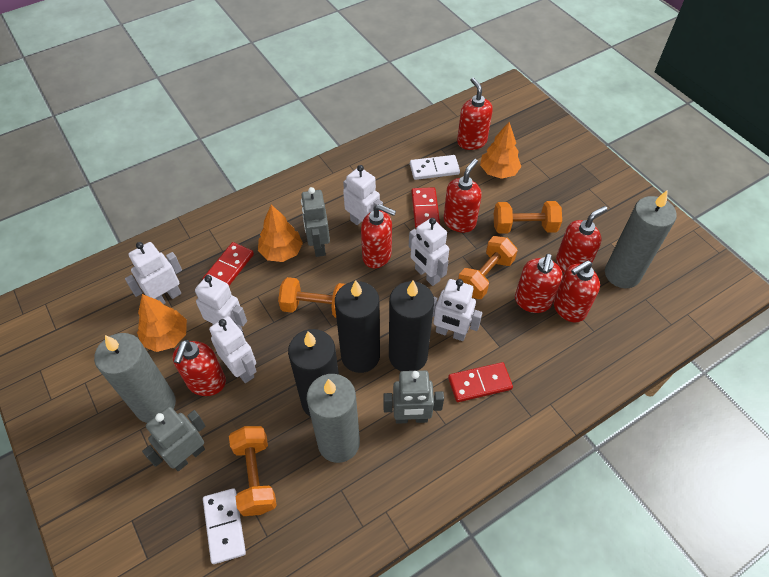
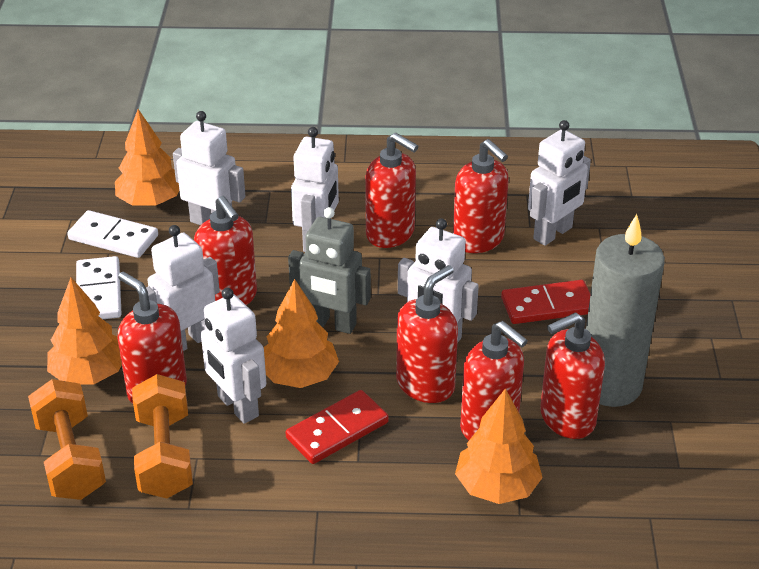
black candle: [288,329,339,417] [335,280,380,373] [389,280,434,371] = 3 -> none = 0
grey candle: [94,333,176,423] [307,374,360,463] [605,191,677,288] = 3 -> [586,214,665,407] = 1
grey robot: [142,407,206,471] [301,187,330,257] [383,370,444,424] = 3 -> [288,207,371,334] = 1
orange dumbbell: [229,426,277,516] [278,277,345,318] [458,236,518,299] [494,201,562,234] = 4 -> [28,379,106,500] [132,374,193,499] = 2
orange tree: [137,294,187,352] [258,205,303,262] [480,122,521,179] = 3 -> [47,277,122,384] [115,109,179,206] [263,279,339,388] [455,388,543,504] = 4
red domino: [203,242,254,286] [411,187,440,228] [448,362,513,402] = 3 -> [285,390,389,464] [501,280,590,324] = 2

